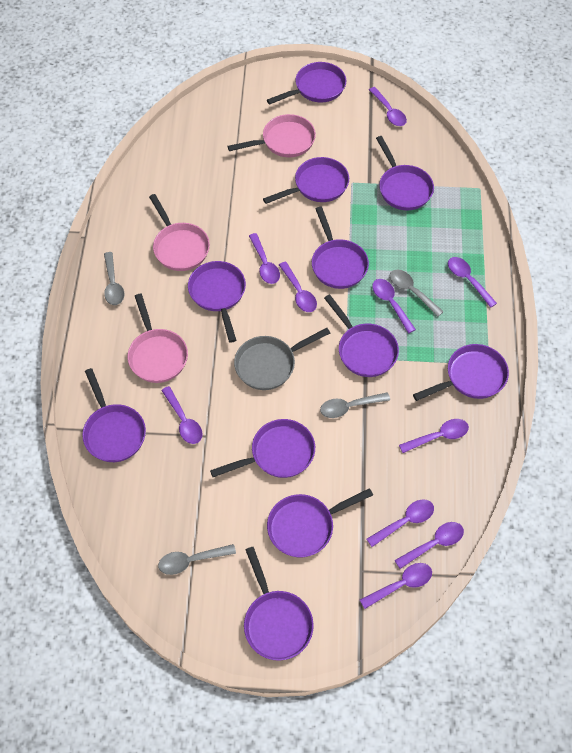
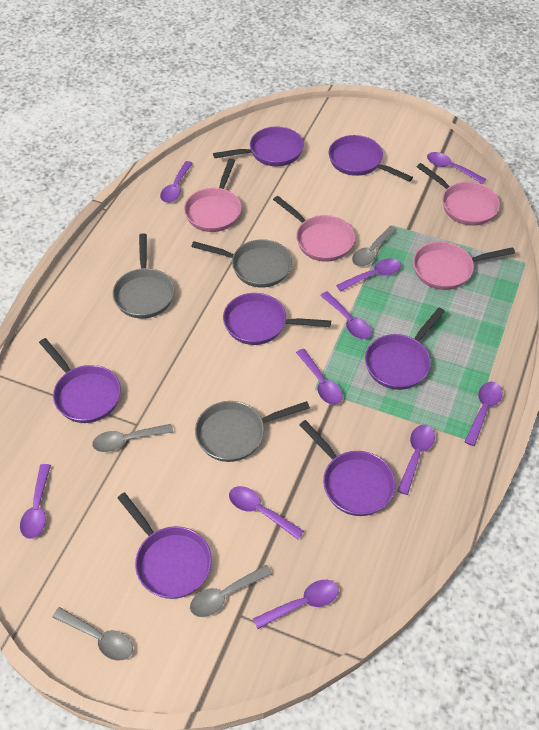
grey pan: [234,328,330,390] = 1 -> [112,233,175,319] [191,239,292,288] [195,401,310,462] = 3
pink pan: [127,294,188,383] [149,194,210,271] [227,114,316,158] = 3 -> [184,158,241,232] [273,196,355,262] [413,242,515,290] [417,163,500,226] = 4
purple pan: [82,368,146,462] [188,261,246,343] [210,419,315,478] [244,547,314,661] [263,157,349,204] [267,62,346,105] [267,488,373,557] [312,207,369,289] [324,294,399,377] [376,136,434,210] [413,344,509,401] = 11 -> [39,338,121,423] [117,493,212,599] [213,127,304,166] [223,293,331,345] [299,420,395,516] [329,135,413,182] [365,308,445,390] = 7

